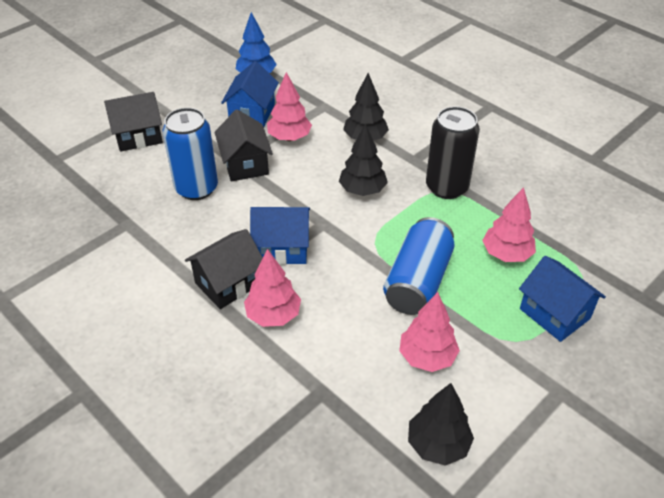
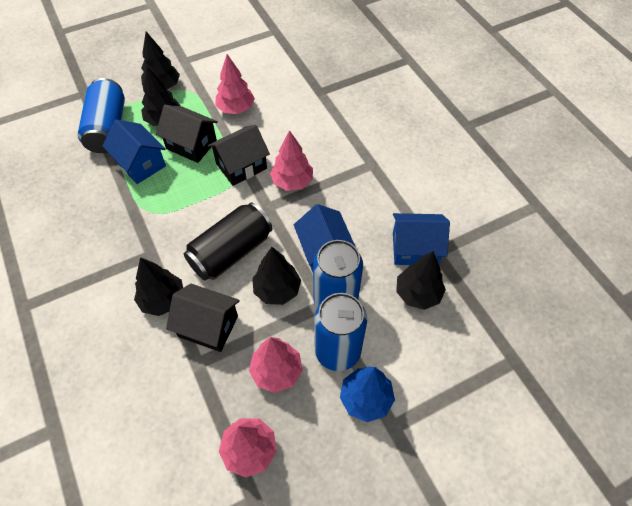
black tree: [339,123,388,196] [343,73,389,140] [408,383,474,466] = 3 -> [134,257,183,316] [141,32,180,89] [141,65,181,126] [252,247,301,305] [396,251,446,310] = 5
blue can: [163,108,218,200] [383,217,455,315] = 2 -> [77,78,125,153] [313,240,363,309] [314,293,367,371] = 3

